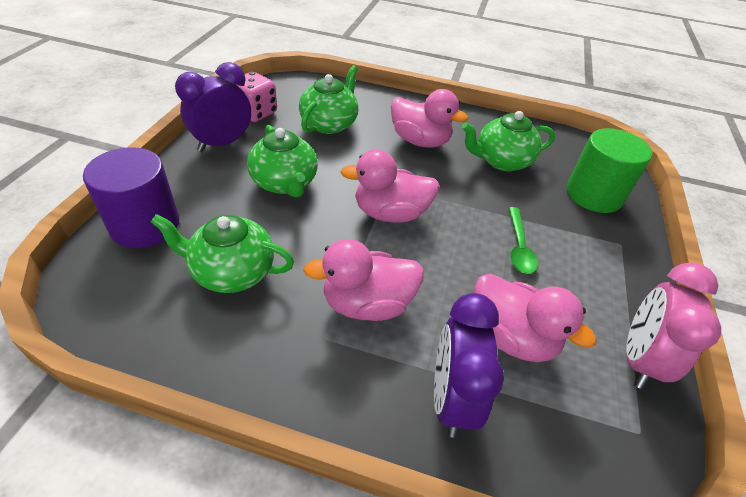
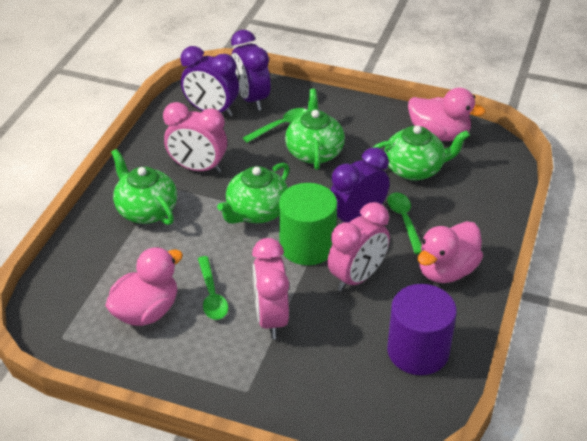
green spoon: [509,207,538,274] = 1 -> [198,256,228,320] [243,108,308,143] [387,193,422,254] = 3
pink clock: [626,262,721,389] = 1 -> [163,102,227,173] [252,238,289,339] [327,202,390,292] = 3
pink dice: [237,72,277,122] = 1 -> none = 0
pink duck: [303,239,424,321] [341,149,440,223] [391,89,468,147] [474,273,597,362] = 4 -> [105,247,183,326] [408,88,486,141] [418,221,483,283] = 3
purple clock: [175,62,251,152] [434,293,504,438] = 2 -> [181,46,239,117] [231,30,270,111] [331,147,389,224] = 3

